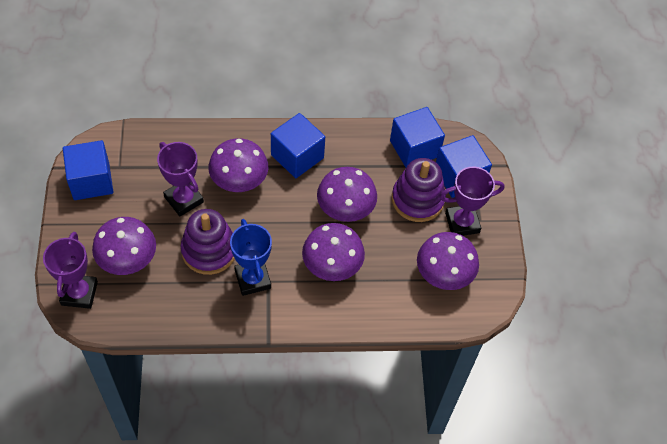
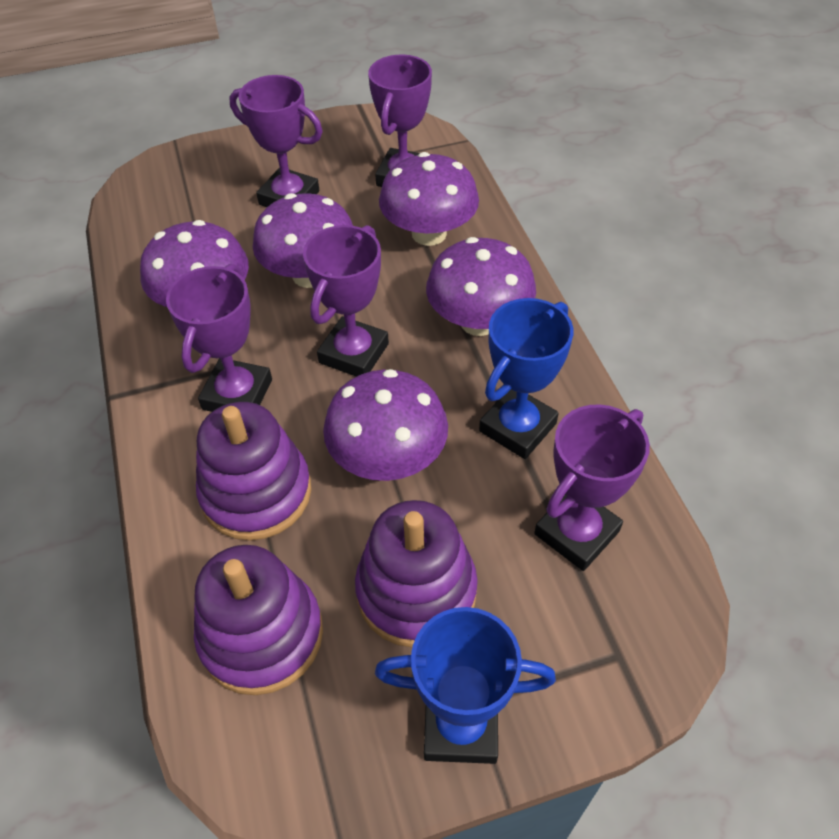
blue cube: [63,140,113,200] [271,113,325,178] [390,107,445,167] [436,135,492,198] = 4 -> none = 0
blue trophy: [230,219,272,296] = 1 -> [375,607,556,764] [479,298,573,459] = 2
purple stacking toy: [181,209,235,275] [392,158,446,222] = 2 -> [194,545,323,695] [196,402,311,541] [355,500,478,647] = 3
purple trophy: [43,232,98,309] [157,142,204,217] [440,167,505,236] = 3 -> [166,264,272,412] [229,75,323,207] [303,225,389,377] [368,55,432,187] [534,404,650,571] = 5

